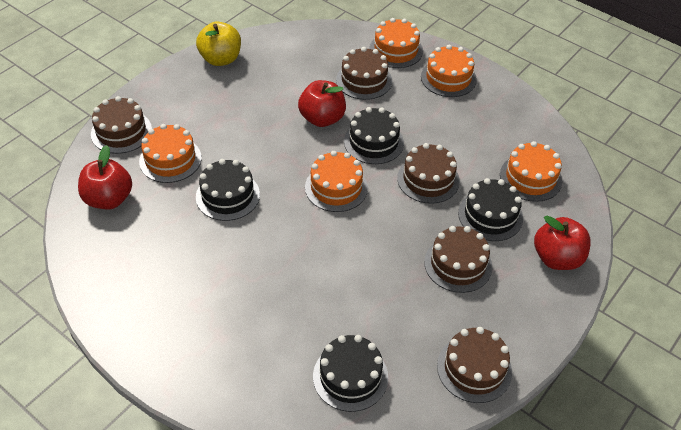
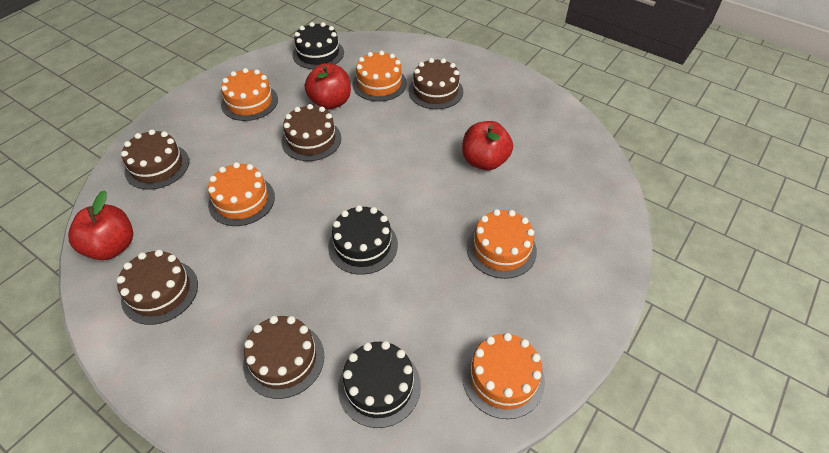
black cake: [196,159,260,221] [313,335,388,412] [344,107,404,164] [458,178,523,241] = 4 -> [292,22,344,69] [328,205,398,275] [338,341,421,428] = 3
yellow apple: [196,22,241,66] = 1 -> none = 0

